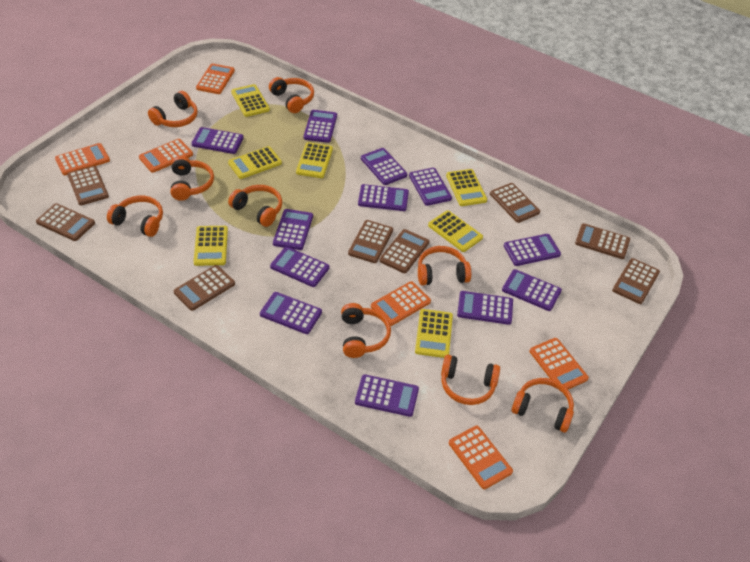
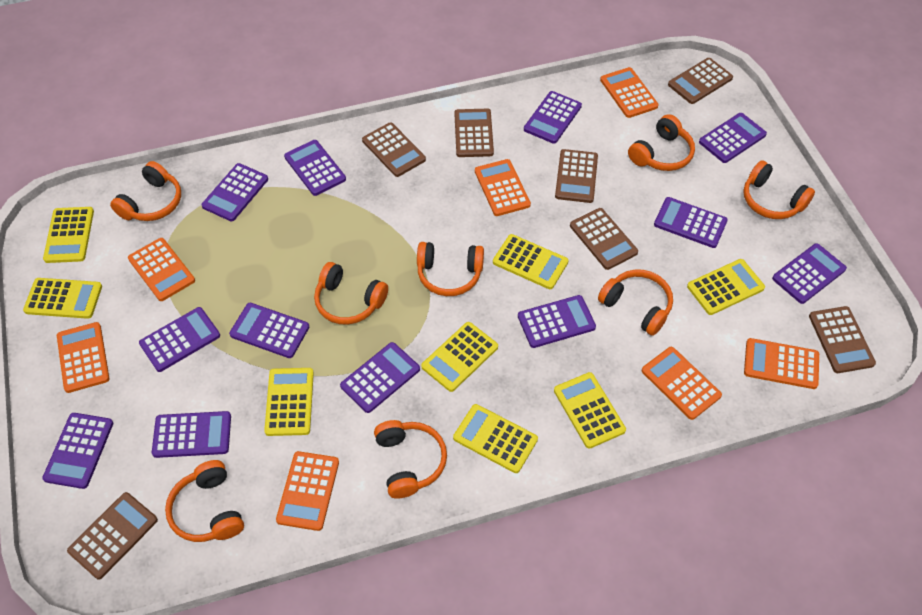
brown calculator: [36,203,95,241] [67,166,109,205] [173,265,235,311] [348,220,393,263] [379,229,429,273] [490,183,540,223] [575,223,630,259] [612,258,660,304] = 8 -> [67,492,158,580] [362,122,426,177] [454,109,494,157] [555,149,598,203] [570,208,638,270] [668,58,733,104] [809,306,876,373] = 7
orange calculator: [55,143,110,175] [139,139,193,173] [196,63,235,94] [371,281,431,326] [449,426,513,489] [530,338,589,391] = 6 -> [57,322,109,393] [128,238,195,301] [276,451,339,531] [475,159,531,216] [600,67,659,118] [642,347,722,420] [744,338,819,389] = 7
orange headphones: [107,196,163,237] [148,91,198,127] [171,156,214,201] [228,185,282,227] [269,77,314,113] [341,303,391,358] [418,246,471,285] [441,355,500,405] [511,378,574,433] = 9 -> [110,161,181,221] [165,460,244,542] [314,262,388,325] [374,420,447,499] [417,242,484,296] [598,269,673,336] [628,114,695,171] [743,160,815,219] = 8
yellow calculator: [193,226,228,266] [228,146,282,179] [231,84,270,117] [296,142,333,178] [415,309,453,358] [428,210,483,252] [446,169,487,206] = 7 -> [23,278,102,319] [43,207,94,263] [264,368,314,436] [421,322,498,392] [453,404,538,473] [493,234,569,289] [554,372,626,449] [687,259,765,315] = 8

